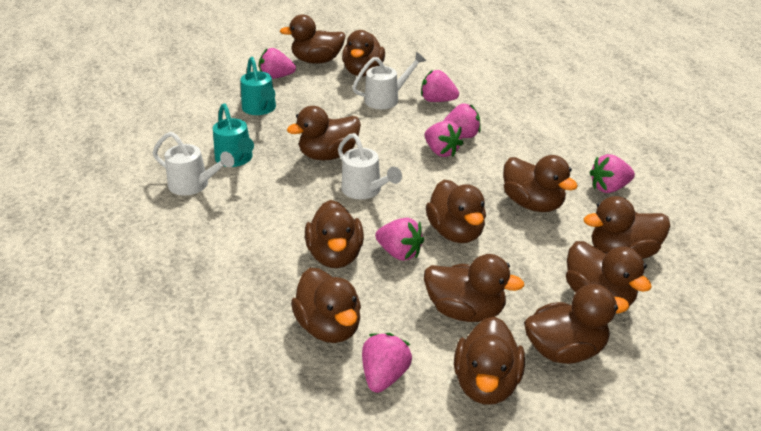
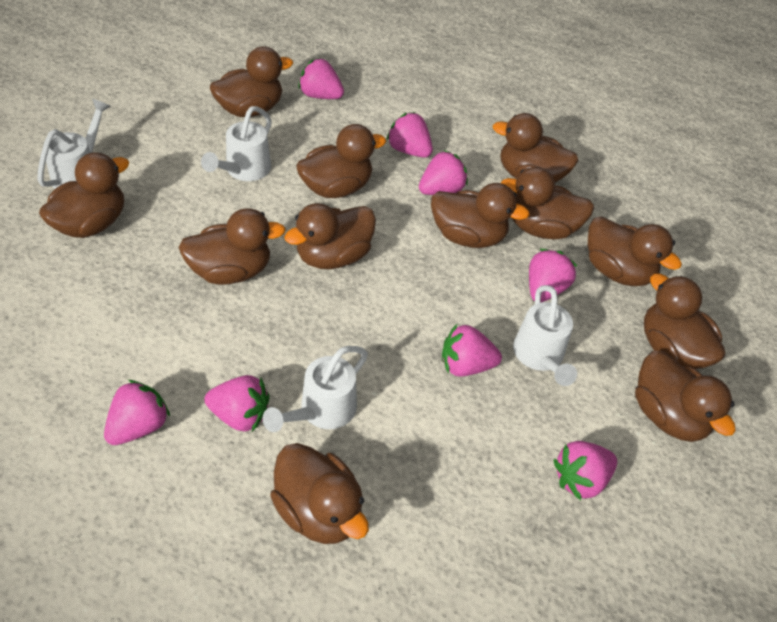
pink strawberry: [259,48,296,79] [362,333,412,393] [375,218,424,261] [421,70,459,102] [425,121,463,157] [443,104,481,138] [589,154,635,193] = 7 -> [104,380,170,445] [204,375,270,432] [298,58,344,99] [386,112,433,158] [419,150,468,195] [442,324,502,377] [529,249,577,302] [553,441,617,500] = 8
turquoise watering can: [213,103,254,167] [241,57,276,115] = 2 -> none = 0
white watering can: [153,132,234,196] [338,133,402,199] [352,52,426,109] = 3 -> [37,99,111,189] [201,106,272,181] [263,346,368,432] [513,285,577,386] = 4

